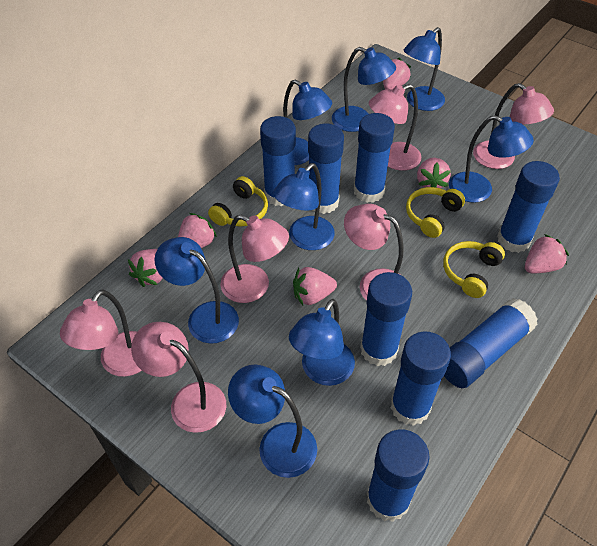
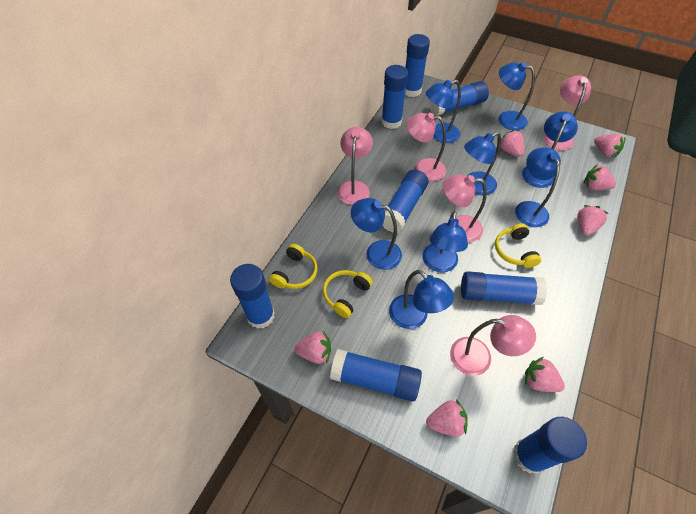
pink lamp: [60,290,142,377] [131,322,226,433] [220,215,289,303] [344,204,404,301] [369,84,421,171] [473,83,554,169] = 6 -> [337,127,373,205] [406,113,446,181] [443,174,487,242] [450,315,536,376] [544,75,591,150] = 5
pink strawberry: [128,249,163,287] [178,213,217,248] [293,267,337,305] [383,58,411,90] [417,158,451,188] [525,234,569,273] = 6 -> [294,331,331,364] [426,400,468,437] [500,130,524,157] [525,357,565,392] [577,205,609,236] [584,164,616,190] [594,134,626,157] = 7

